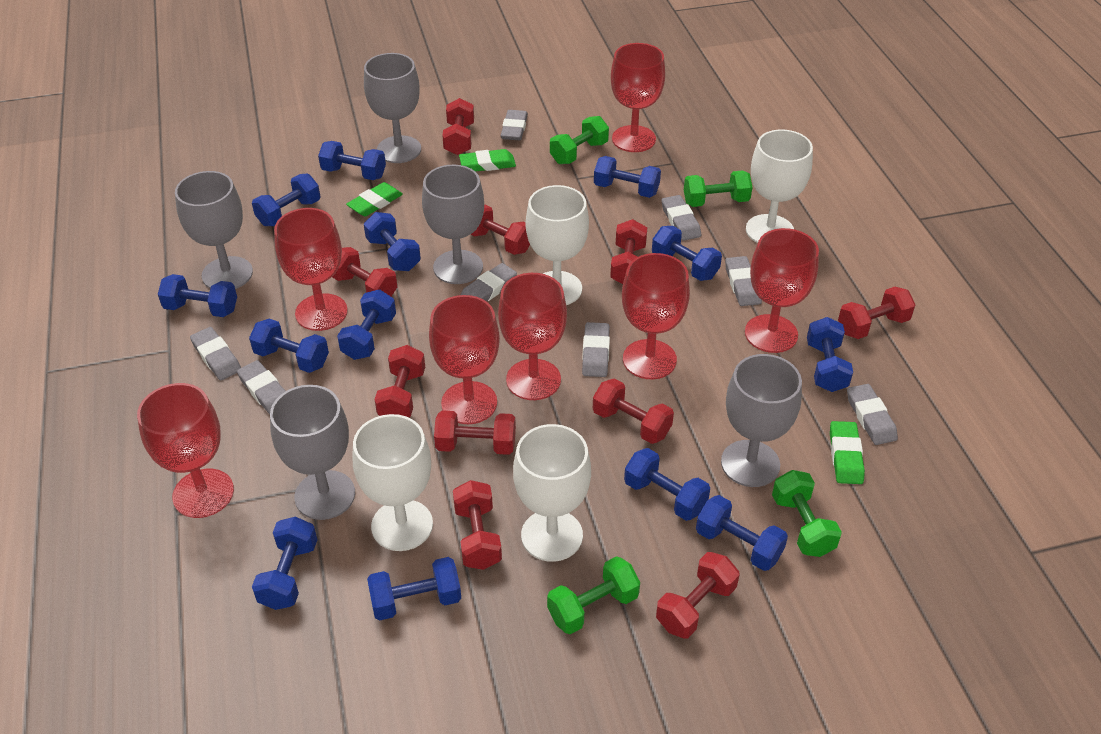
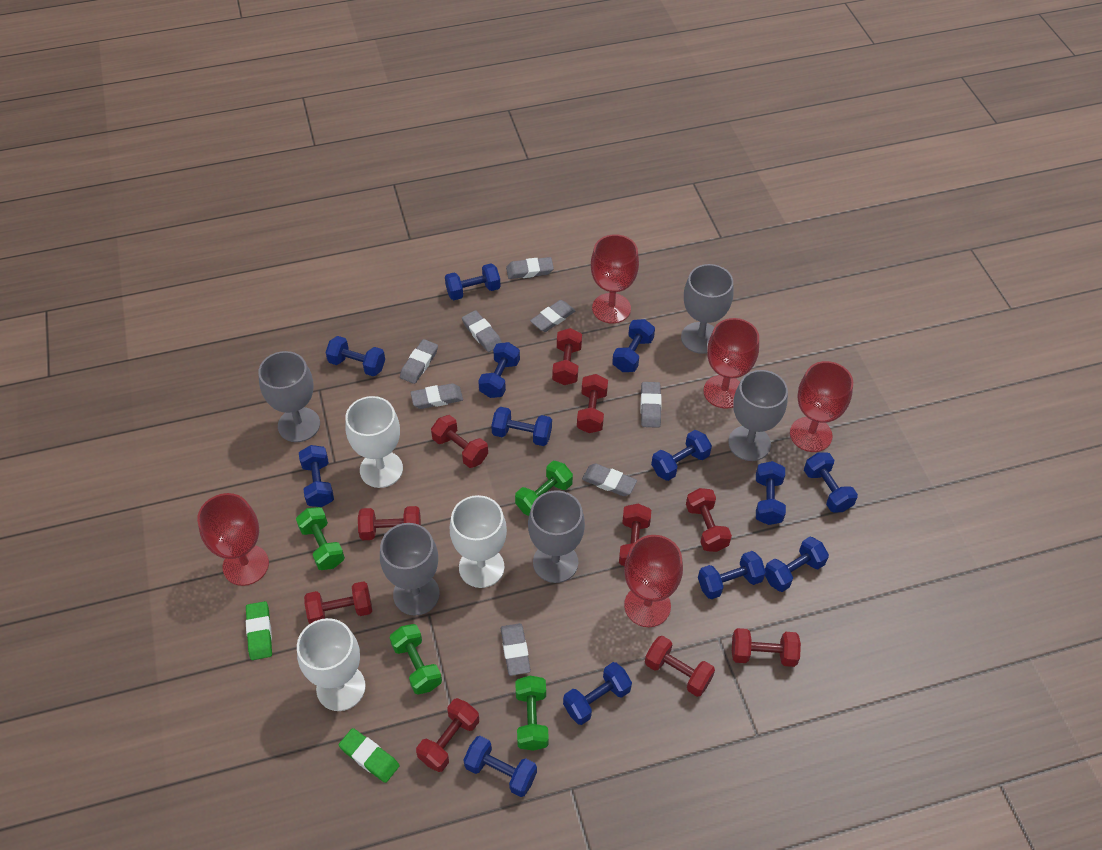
green eraser: [346,182,403,216] [459,149,516,172] [830,421,865,484] = 3 -> [246,601,272,660] [339,728,400,783] = 2
red goblet: [137,383,234,518] [274,208,348,331] [429,295,500,424] [498,273,567,400] [611,43,665,152] [622,253,690,379] [745,228,819,353] = 7 -> [197,493,269,586] [591,234,639,323] [624,535,683,627] [703,318,759,409] [790,361,853,452] = 5
white goblet: [353,414,433,551] [513,424,591,562] [526,185,589,305] [746,130,813,243] = 4 -> [297,618,366,711] [345,396,403,488] [450,495,507,588] = 3

